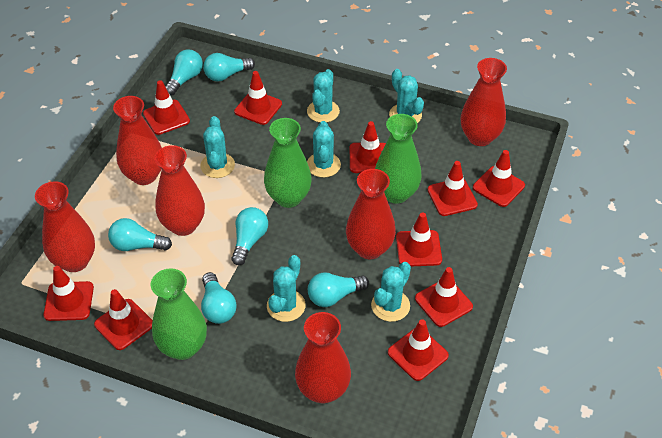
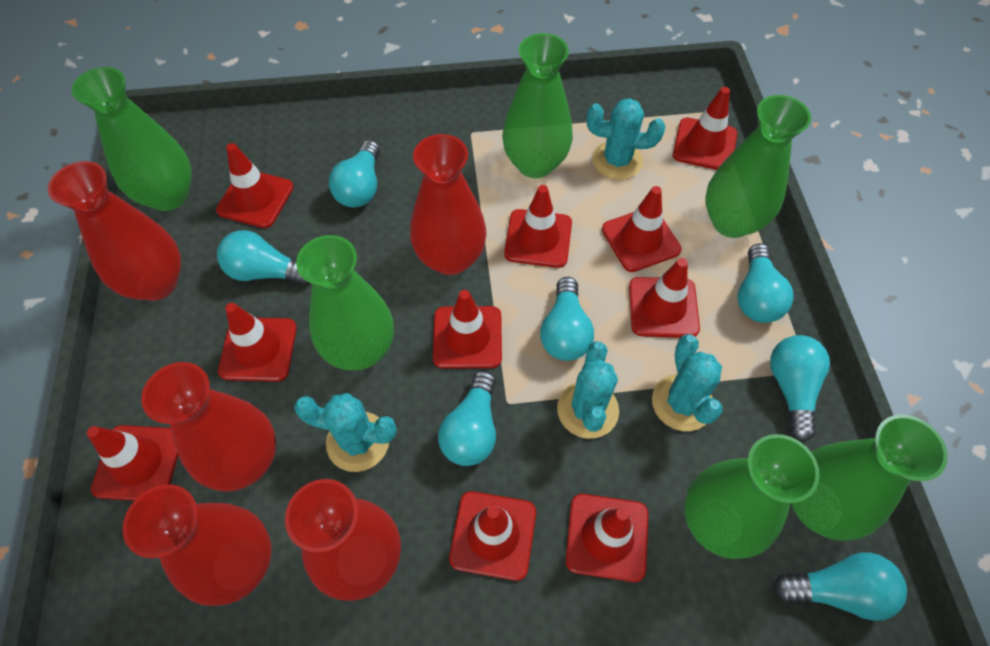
green vase: [151,268,207,360] [264,118,312,208] [375,114,422,204] = 3 -> [72,67,192,211] [296,235,394,371] [502,33,573,178] [684,434,820,559] [705,95,811,238] [791,414,947,541] = 6
red vase: [35,181,95,272] [113,96,162,185] [154,145,205,236] [295,312,351,403] [346,169,396,259] [461,58,507,146] = 6 -> [48,161,181,301] [122,484,271,606] [141,362,276,492] [285,479,401,601] [410,134,487,275] = 5
turquoise cactus: [200,116,235,178] [267,255,306,322] [307,69,340,123] [307,121,341,178] [371,262,411,322] [389,69,424,123] = 6 -> [294,393,397,472] [557,341,619,439] [587,98,665,180] [652,334,722,431] = 4
turquoise light bulb: [108,218,172,251] [165,49,203,95] [201,272,237,324] [203,53,255,81] [231,207,268,265] [308,272,369,307] = 6 -> [217,230,310,284] [329,140,380,207] [438,371,496,466] [540,277,594,361] [738,244,794,323] [770,335,830,442] [773,552,907,621] = 7

